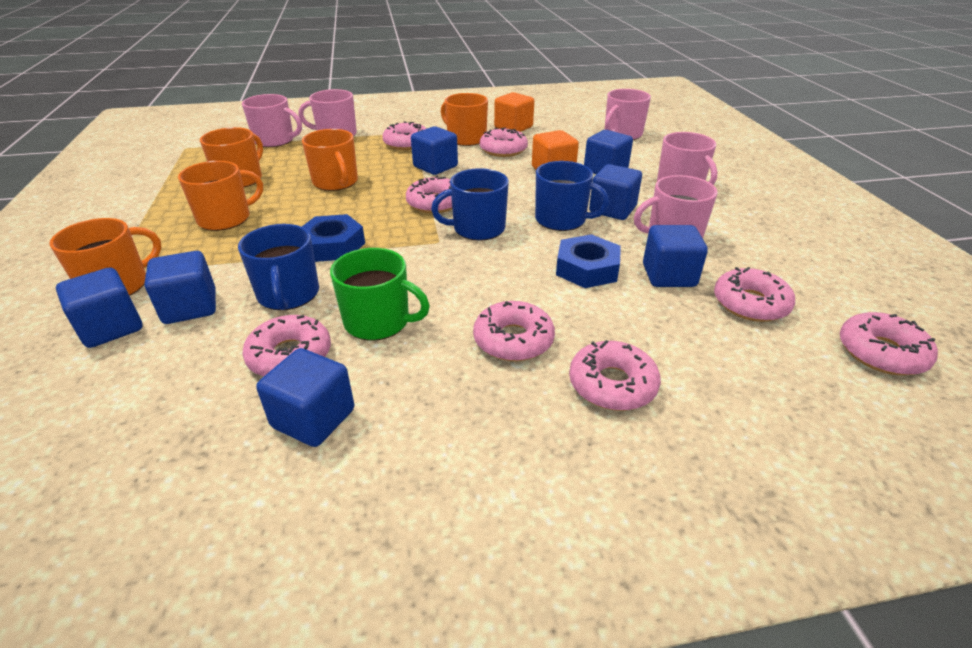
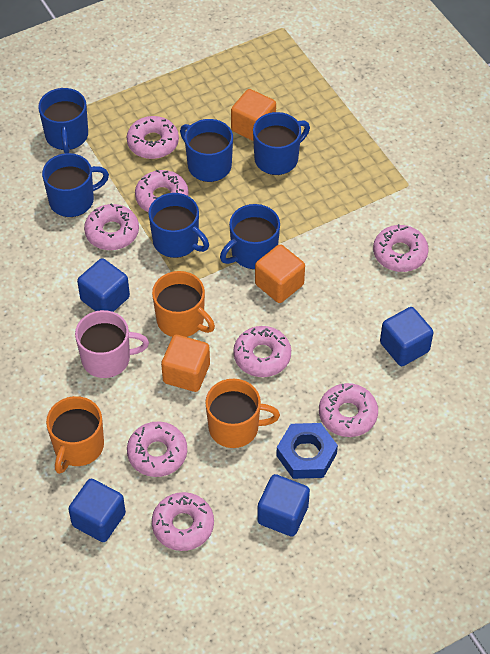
blue cube: [56,267,143,348] [144,251,216,324] [256,348,354,447] [411,126,458,175] [584,130,633,174] [589,164,642,220] [643,225,708,287] = 7 -> [68,479,126,542] [77,258,130,312] [257,474,310,537] [380,307,434,366] = 4
blue mug: [238,224,319,310] [431,168,509,241] [535,161,609,231] = 3 -> [38,88,88,153] [42,153,109,217] [148,193,209,258] [180,119,233,182] [220,204,280,269] [253,112,310,175] = 6
blue nut: [302,214,365,262] [556,234,621,288] = 2 -> [276,423,338,479] = 1
green mug: [330,248,430,341] = 1 -> none = 0
orange cube: [494,92,534,132] [532,130,579,170] = 2 -> [161,335,210,392] [231,89,276,141] [255,244,305,303] = 3
orange mug: [49,218,162,296] [178,161,263,231] [200,127,263,187] [302,129,358,191] [441,93,488,146] = 5 -> [46,396,104,474] [152,271,215,337] [205,379,280,448] = 3
pink mug: [242,94,302,147] [298,89,357,137] [605,89,651,140] [634,175,718,238] [657,132,718,185] = 5 -> [75,310,149,378] = 1

